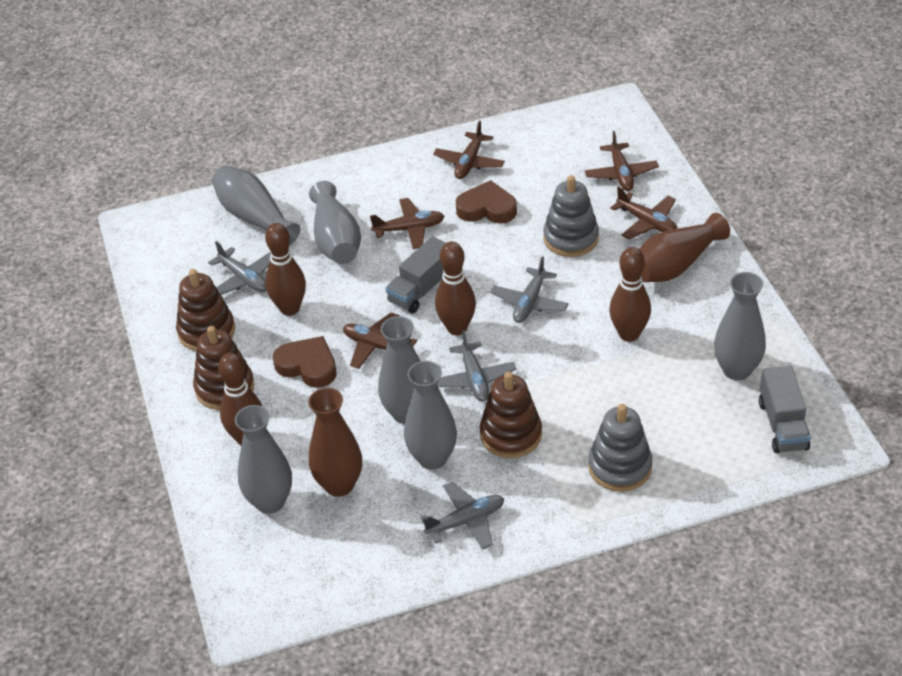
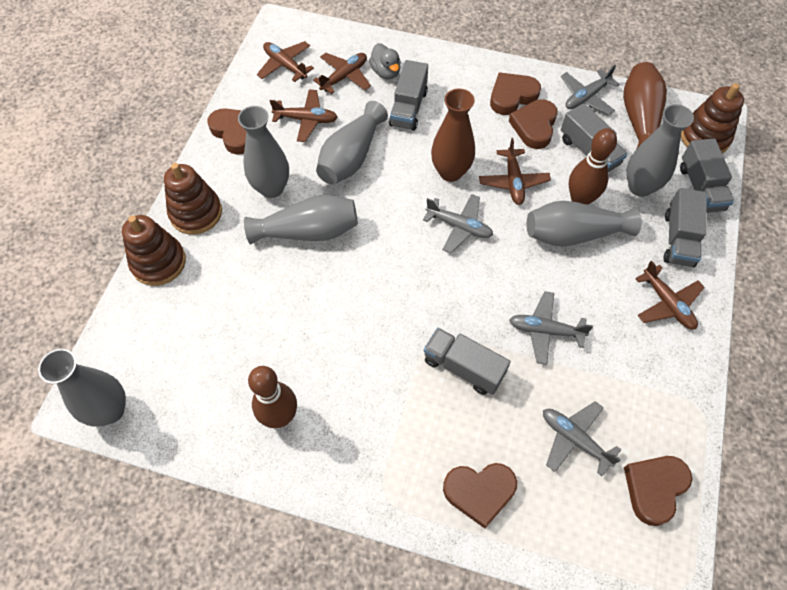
brown bowling pin: [218,353,262,445] [265,223,306,316] [435,242,476,335] [609,247,651,342] = 4 -> [248,366,297,428] [569,128,617,205] = 2
brown heart: [273,336,337,388] [456,180,517,223] = 2 -> [207,108,247,155] [443,463,517,528] [490,72,541,115] [509,99,558,149] [624,456,692,526] = 5
grey duck: none = 0 -> [369,43,401,79] = 1
grey stacking toy: [543,175,599,257] [588,404,652,492] = 2 -> none = 0
grey truck: [386,236,446,313] [759,366,811,454] = 2 -> [389,60,428,131] [424,328,511,395] [561,103,628,172] [664,188,706,267] [680,138,734,213] = 5

